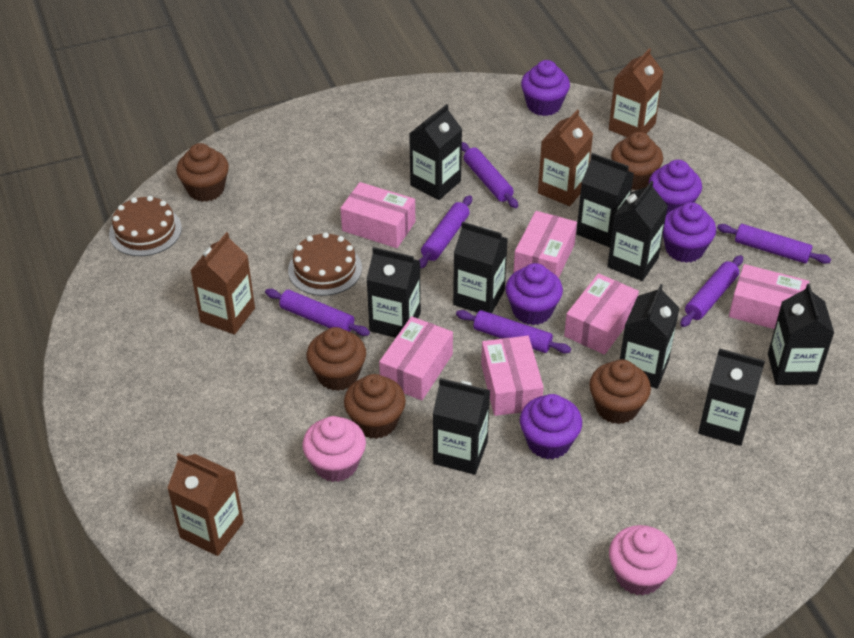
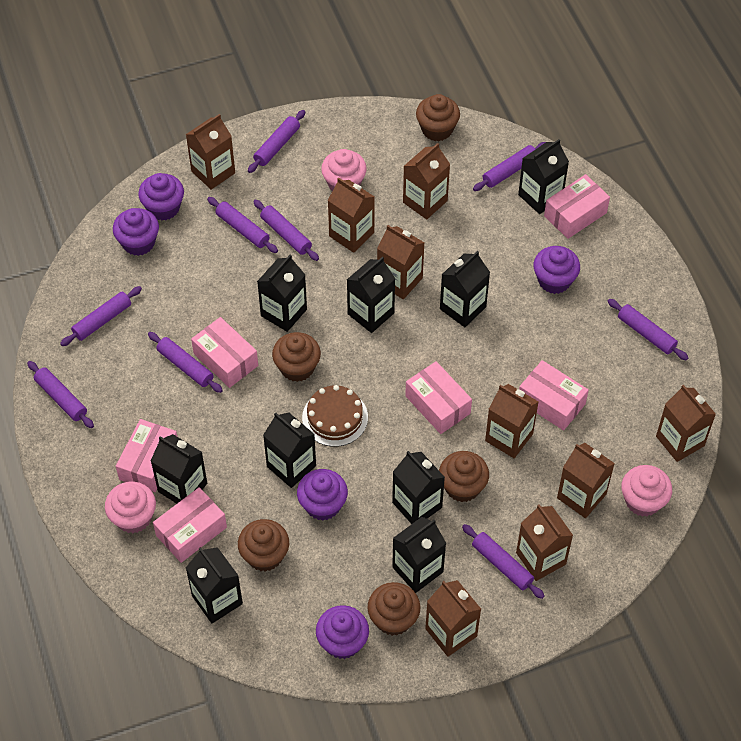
brown cake: [109,196,182,256] [288,232,362,296] = 2 -> [302,385,368,447] = 1
brown carton: [167,453,244,556] [190,232,255,335] [538,109,593,206] [609,48,663,137] = 4 -> [186,114,235,190] [328,177,374,253] [377,225,424,299] [403,143,450,220] [425,580,481,657] [485,384,538,458] [516,504,573,581] [557,443,615,518] [656,385,716,462] = 9
pink cupcake: [302,416,366,482] [609,525,677,596] = 2 -> [105,482,156,533] [321,149,367,191] [621,465,672,517] = 3
purple rolling pin: [265,289,370,336] [419,195,472,269] [456,310,571,353] [462,142,518,208] [680,255,743,327] [717,224,831,264] = 6 -> [27,361,94,428] [60,286,142,346] [148,332,223,393] [207,197,278,253] [248,110,305,173] [253,200,319,261] [462,524,544,599] [473,142,546,191] [608,299,689,360] = 9

